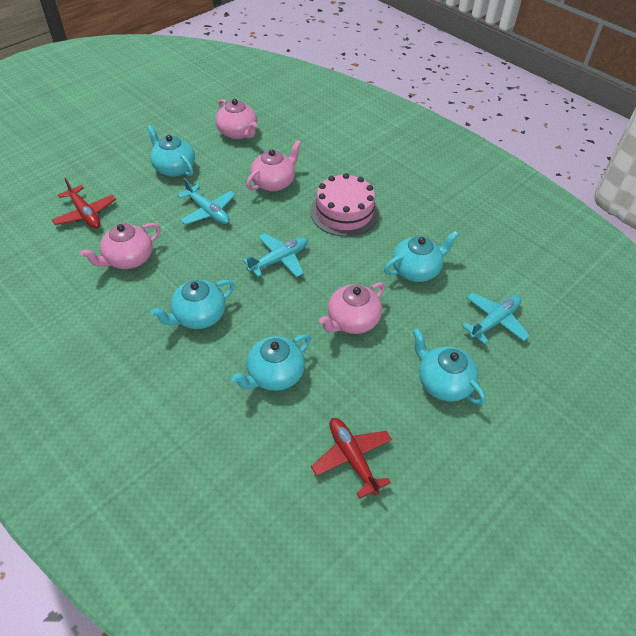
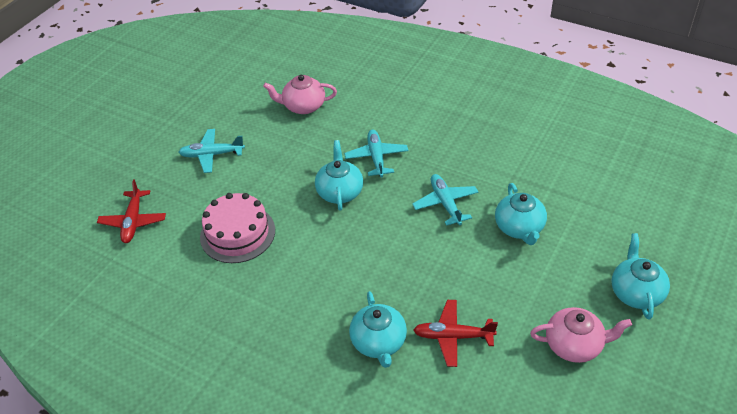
pink teapot: [80,223,160,269] [216,99,257,139] [246,140,301,192] [319,282,385,334] = 4 -> [263,75,337,114] [530,307,632,363] = 2
turquoise teapot: [147,125,195,177] [150,280,235,329] [231,334,311,391] [384,231,459,282] [413,328,486,405] = 5 -> [315,140,363,211] [349,291,407,368] [495,183,547,245] [611,233,670,319] = 4

